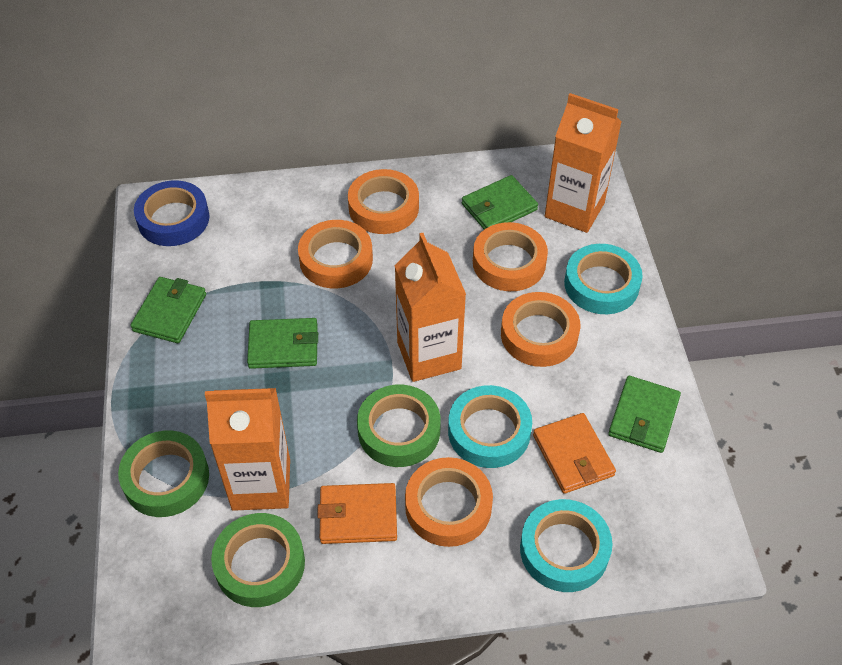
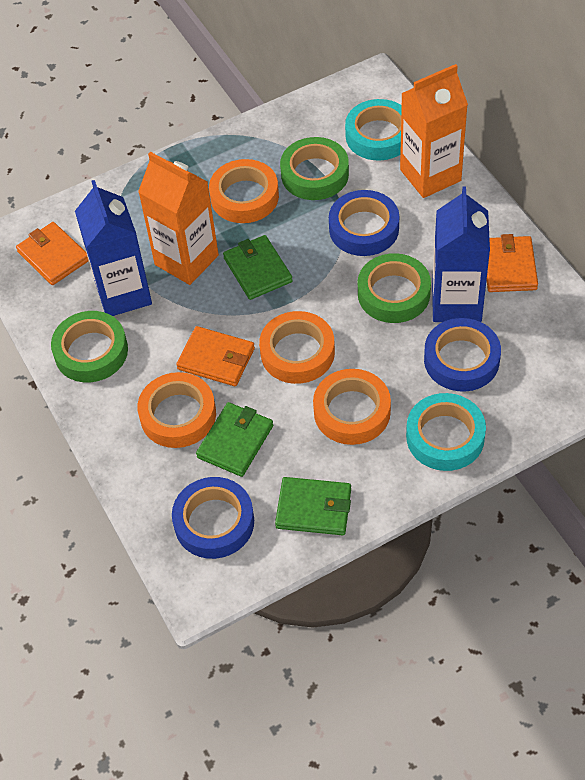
blue carton: none = 0 -> [75,180,152,316] [432,187,490,322] = 2
blue tape: [134,180,209,246] = 1 -> [172,477,254,559] [329,190,399,256] [424,318,501,392] = 3
green wallet: [130,277,206,343] [247,318,318,369] [462,175,538,229] [608,376,681,453] = 4 -> [196,402,273,477] [223,235,293,300] [275,477,351,535] = 3
orange carton: [205,388,290,511] [394,233,466,382] [545,93,621,233] = 3 -> [138,152,219,285] [400,64,468,198] = 2
orange tape: [298,220,373,289] [348,169,419,234] [405,457,493,547] [473,222,548,291] [501,292,581,367] = 5 -> [138,372,216,448] [209,159,279,223] [259,311,335,384] [313,369,391,445] = 4
orange wallet: [317,483,397,544] [533,413,616,494] = 2 -> [16,222,89,285] [176,326,255,386] [487,234,538,292] = 3
turquoise tape: [448,385,532,468] [520,499,612,592] [564,244,643,314] = 3 -> [345,99,402,160] [406,393,486,471] = 2

